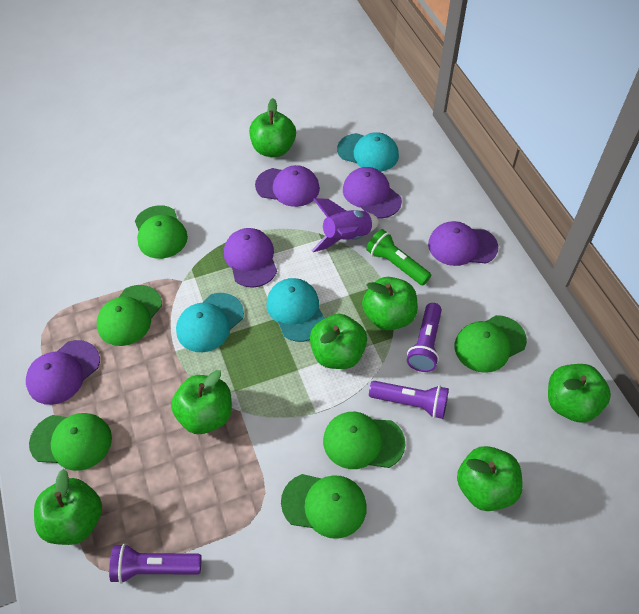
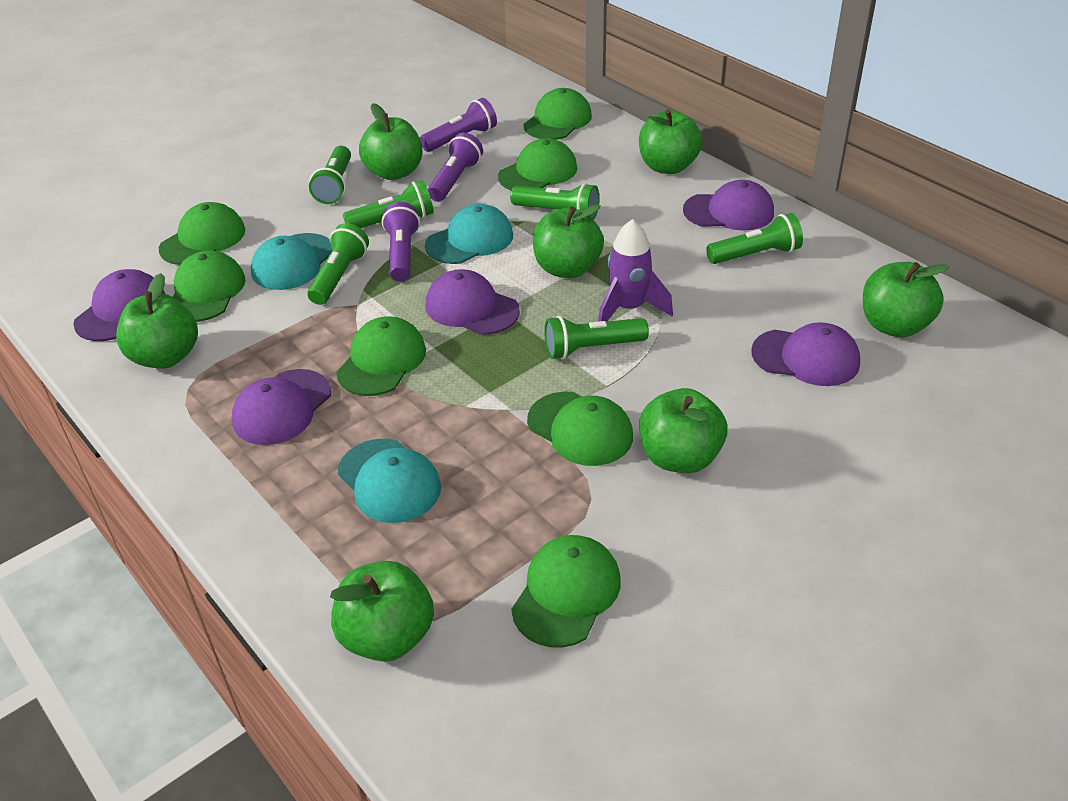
green cap: [29,413,112,471] [97,285,162,346] [135,205,188,259] [281,474,367,539] [323,412,405,469] [454,315,527,373] = 6 -> [159,202,245,265] [173,251,246,322] [336,316,426,396] [498,138,577,191] [511,535,621,648] [523,88,592,140] [527,391,633,466] = 7
green flashlight: [366,229,431,285] = 1 -> [307,223,369,305] [309,146,351,204] [343,180,434,228] [510,183,599,220] [544,316,649,360] [706,213,803,264] = 6

